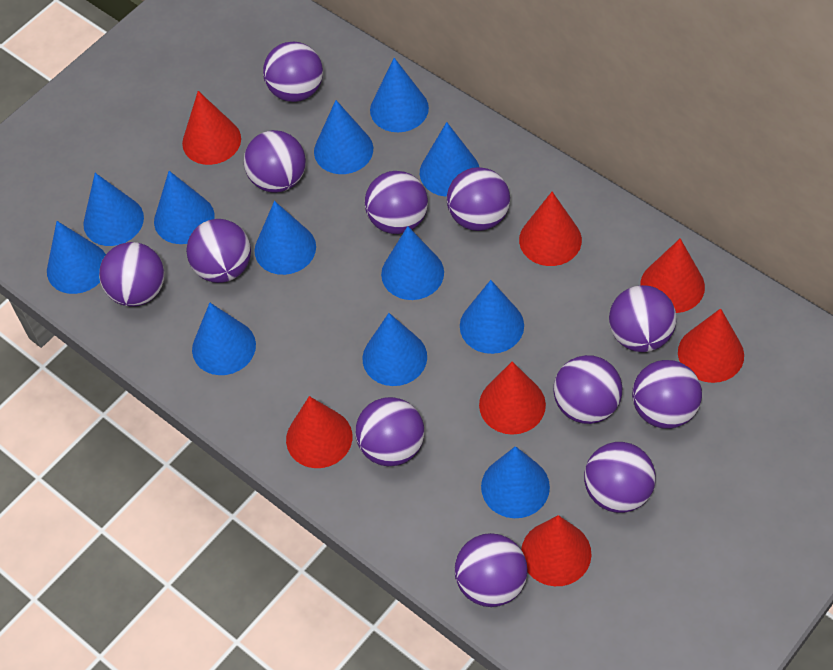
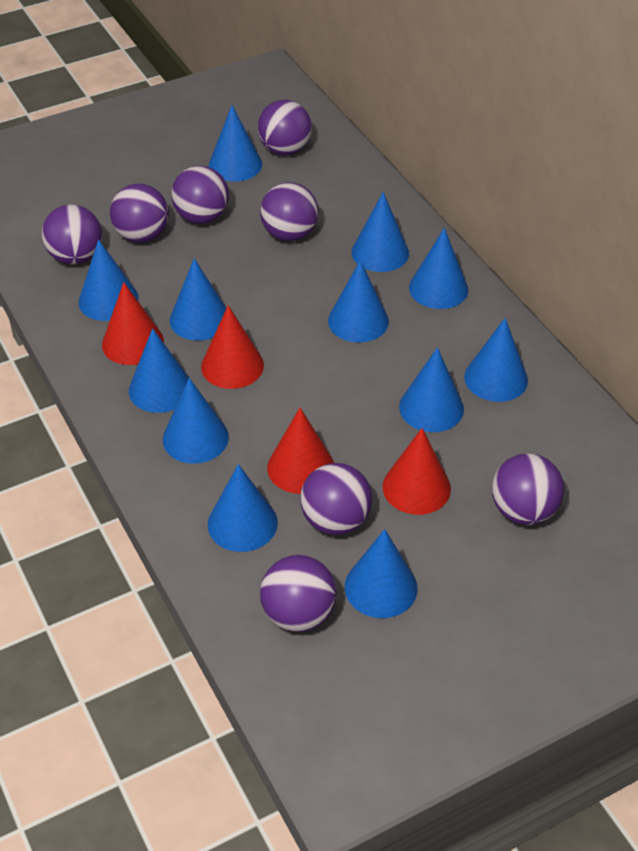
purple ball: [99,242,165,307] [186,219,251,283] [244,130,306,193] [263,42,323,102] [355,397,424,466] [365,171,428,234] [447,167,510,231] [455,533,528,607] [554,355,622,424] [584,442,656,513] [609,285,677,352] [632,360,702,429] = 12 -> [42,204,102,265] [110,183,169,243] [171,166,229,224] [258,100,312,155] [260,182,319,241] [260,555,337,632] [300,463,372,535] [492,453,564,525] = 8
red cone: [182,91,241,165] [286,396,352,468] [479,361,546,435] [519,192,582,266] [521,515,591,586] [640,238,705,313] [678,308,744,383] = 7 -> [102,282,164,365] [201,305,264,389] [267,408,334,494] [382,428,451,515] = 4

